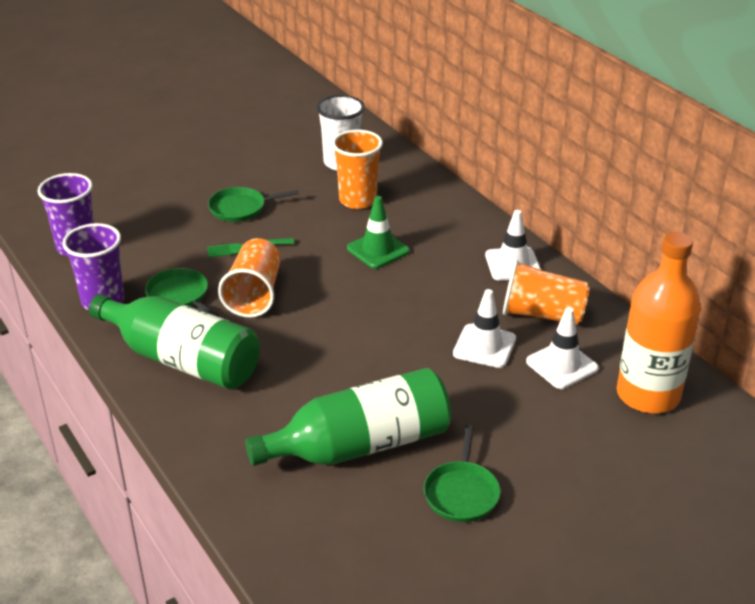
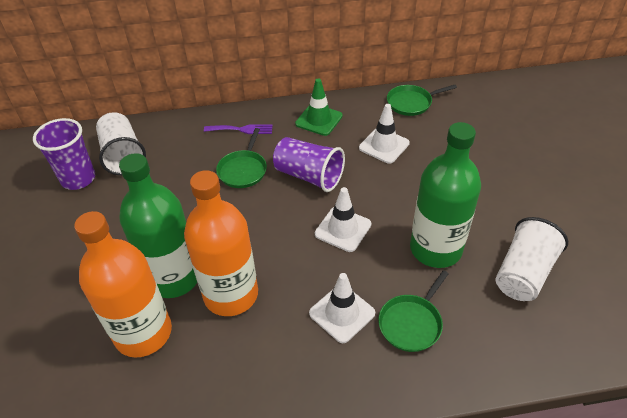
green fork: [207,238,294,257] = 1 -> none = 0
orange bottle: [617,232,701,414] = 1 -> [74,211,172,358] [184,170,258,316] = 2
orange cup: [218,238,281,318] [332,130,383,209] [503,260,590,325] = 3 -> none = 0
purple fork: none = 0 -> [204,124,273,134] = 1
white cup: [316,95,365,170] = 1 -> [96,112,146,175] [495,217,568,301] = 2

